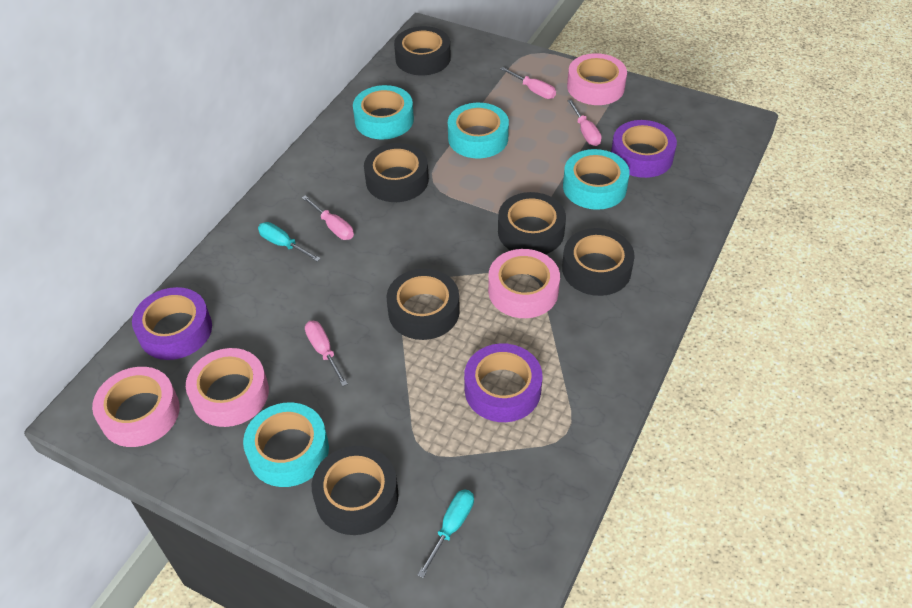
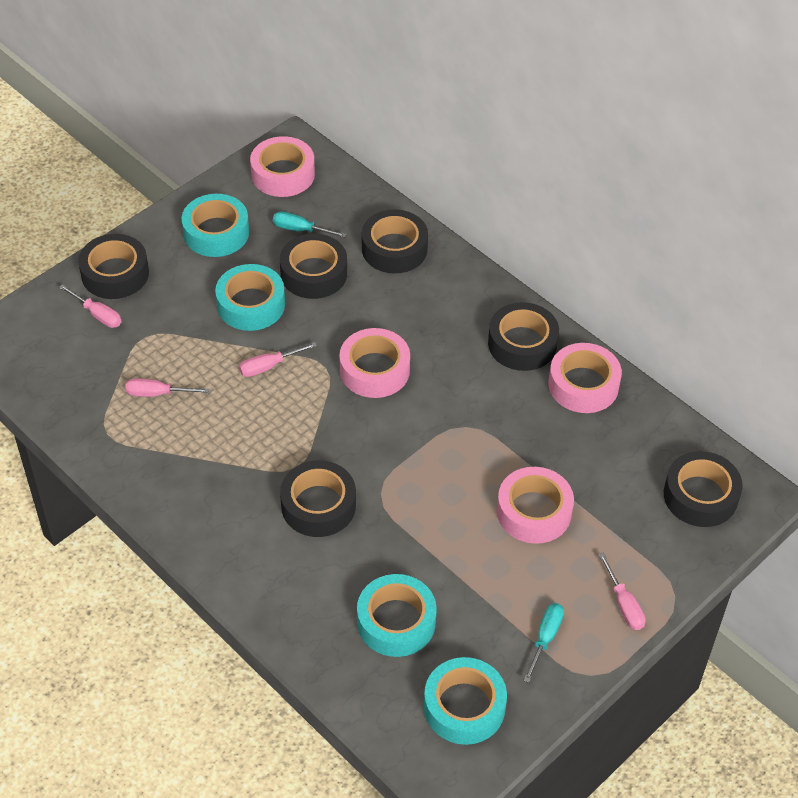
purple tape: [132,287,212,360] [464,343,542,422] [611,120,677,178] = 3 -> none = 0

